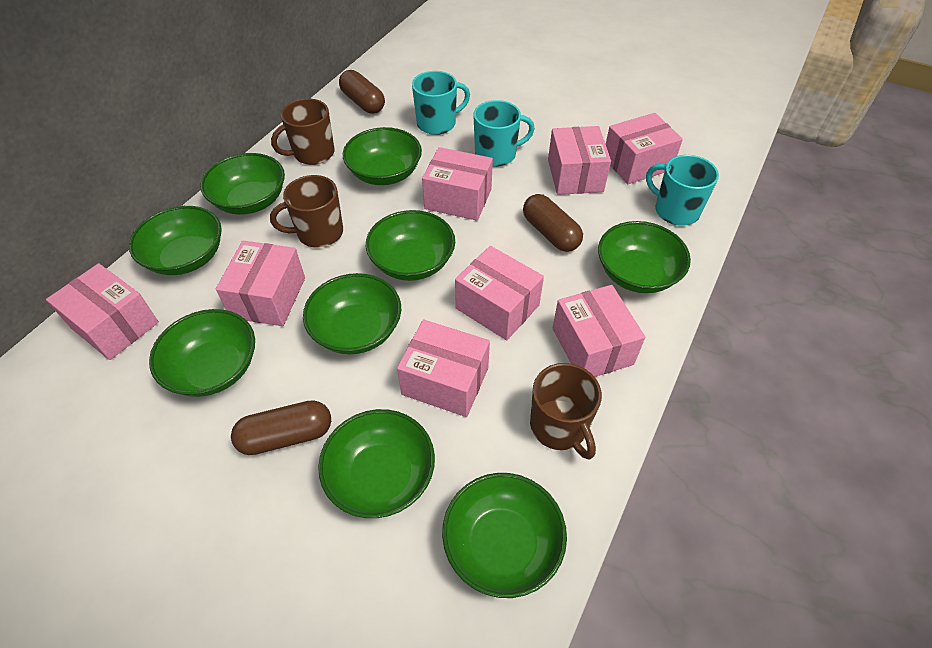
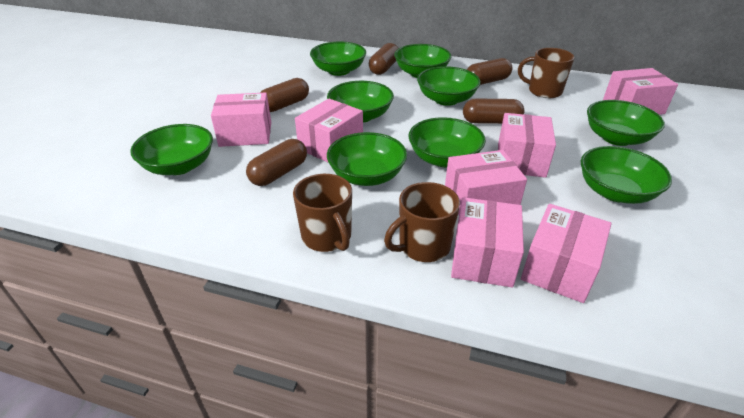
brown capsule: [231,400,331,455] [339,70,385,114] [523,194,583,252] = 3 -> [246,139,307,186] [260,78,309,112] [369,43,399,75] [463,99,524,124] [467,58,513,85] = 5
pink box: [46,263,159,360] [216,241,305,326] [397,320,490,417] [422,147,493,221] [455,246,544,340] [548,126,611,195] [553,285,645,377] [606,113,683,184] = 8 -> [211,92,271,147] [295,99,363,162] [445,150,527,215] [451,197,524,288] [498,113,556,178] [521,204,611,303] [603,68,678,115] = 7
turquoise mug: [412,71,470,135] [473,100,535,167] [646,155,719,226] = 3 -> none = 0

